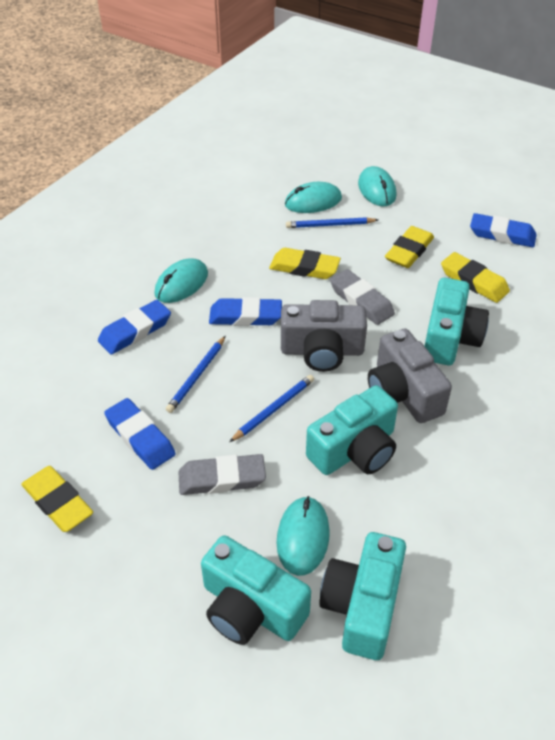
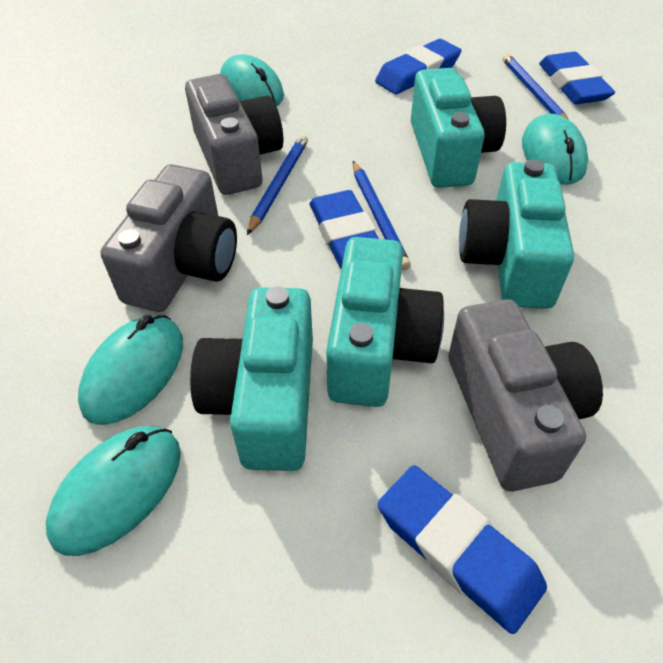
grey camera: [281,300,367,372] [368,329,452,423] = 2 -> [100,164,237,312] [185,74,283,195] [448,299,603,491] = 3
grey eraser: [178,454,266,495] [330,269,395,325] = 2 -> none = 0
yellow eraser: [21,466,93,532] [269,248,341,279] [385,226,434,268] [441,252,510,303] = 4 -> none = 0

